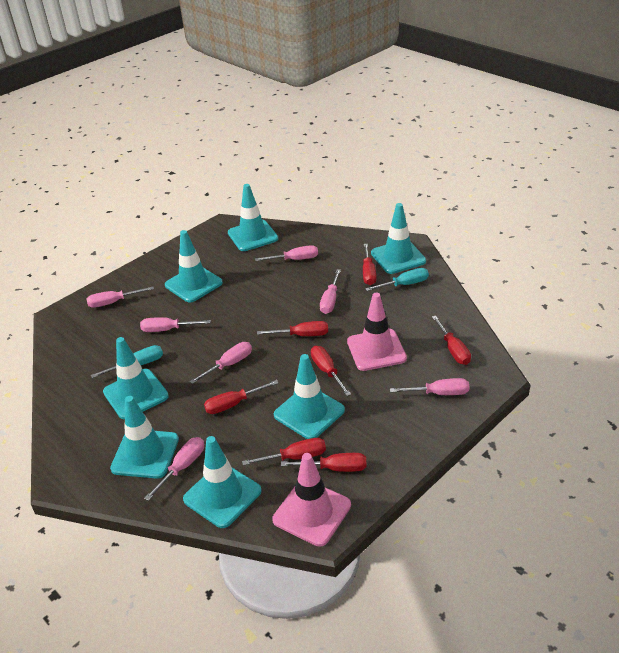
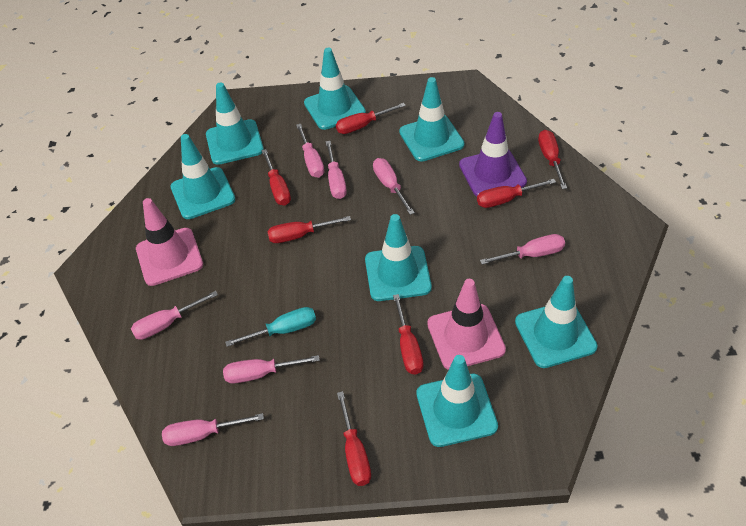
purple traffic cone: none = 0 -> [459,112,527,196] = 1
turquoise screwdriver: [91,345,163,378] [365,268,429,291] = 2 -> [225,307,316,347] = 1

